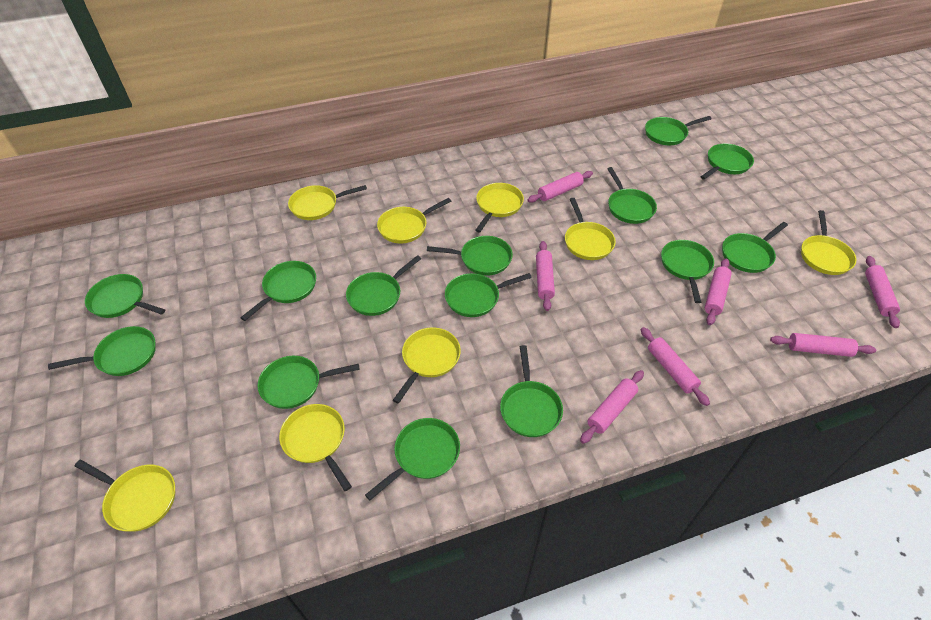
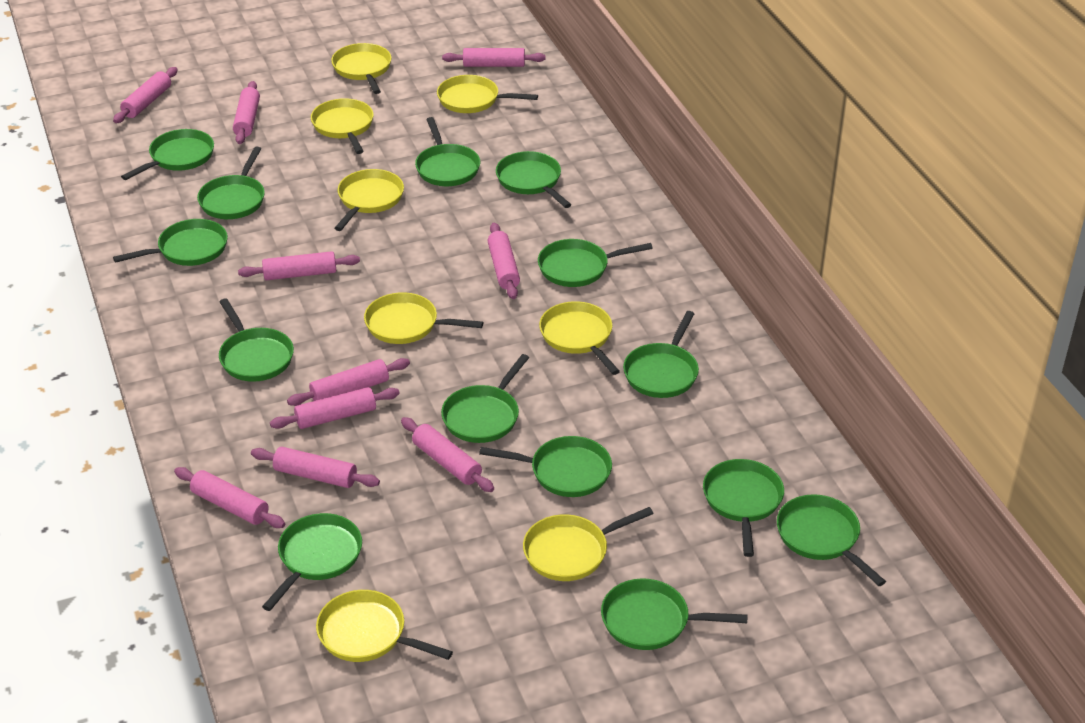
pink rolling pin: [527,171,593,203] [536,241,555,311] [580,370,644,444] [641,327,710,406] [705,258,732,325] [770,333,876,357] [865,256,900,328] = 7 -> [113,67,178,123] [174,467,285,528] [233,81,260,144] [238,251,360,280] [251,447,380,488] [270,387,400,429] [287,358,410,406] [401,417,494,492] [442,48,546,67] [488,223,520,299] = 10

